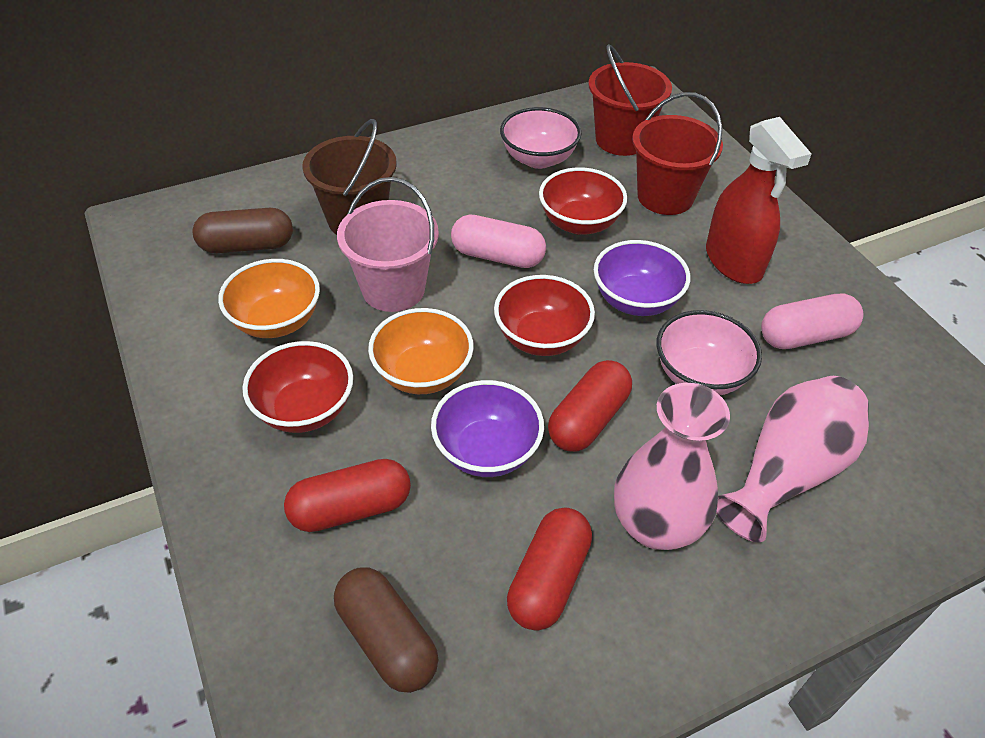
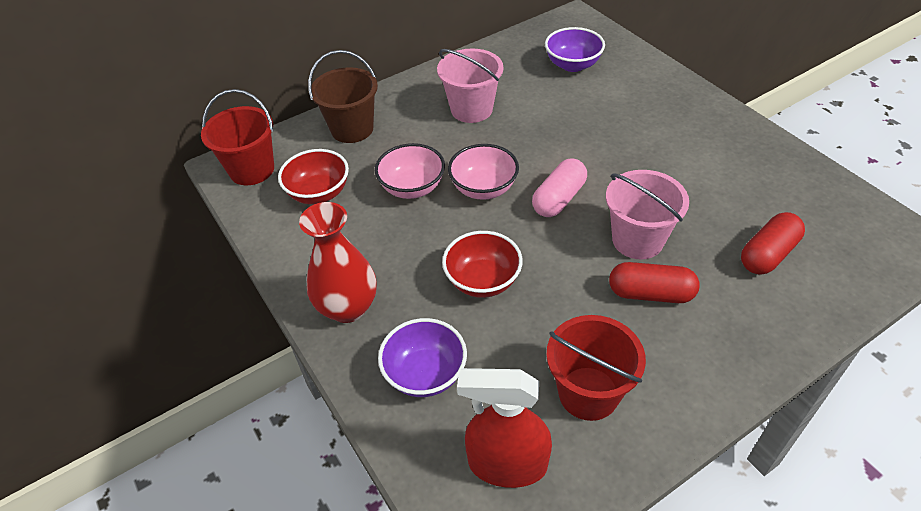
brown capsule: [192,208,293,253] [334,567,439,693] = 2 -> none = 0
orange bowl: [218,259,320,338] [368,308,474,394] = 2 -> none = 0
pink bucket: [337,177,439,312] = 1 -> [437,48,503,123] [606,170,689,260] = 2
pink capsule: [451,215,546,268] [761,293,863,349] = 2 -> [532,158,587,217] = 1
pink vase: [614,383,730,550] [716,376,869,543] = 2 -> none = 0
red bowl: [243,341,353,433] [494,275,595,356] [539,167,627,235] = 3 -> [278,149,349,204] [442,231,523,298] = 2
red capsule: [284,459,411,532] [507,508,592,630] [548,360,632,452] = 3 -> [609,262,700,303] [741,212,805,275] = 2
red vase: none = 0 -> [299,202,377,323] = 1

